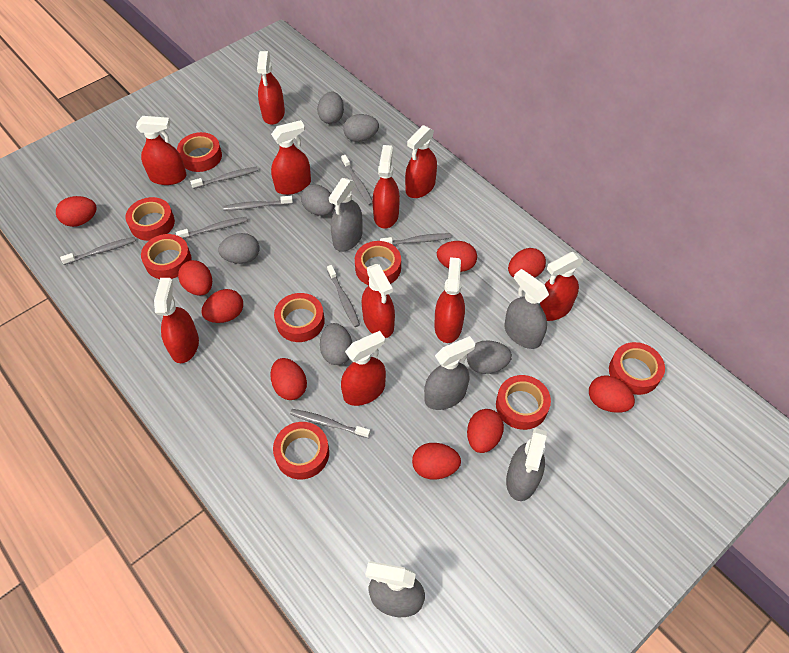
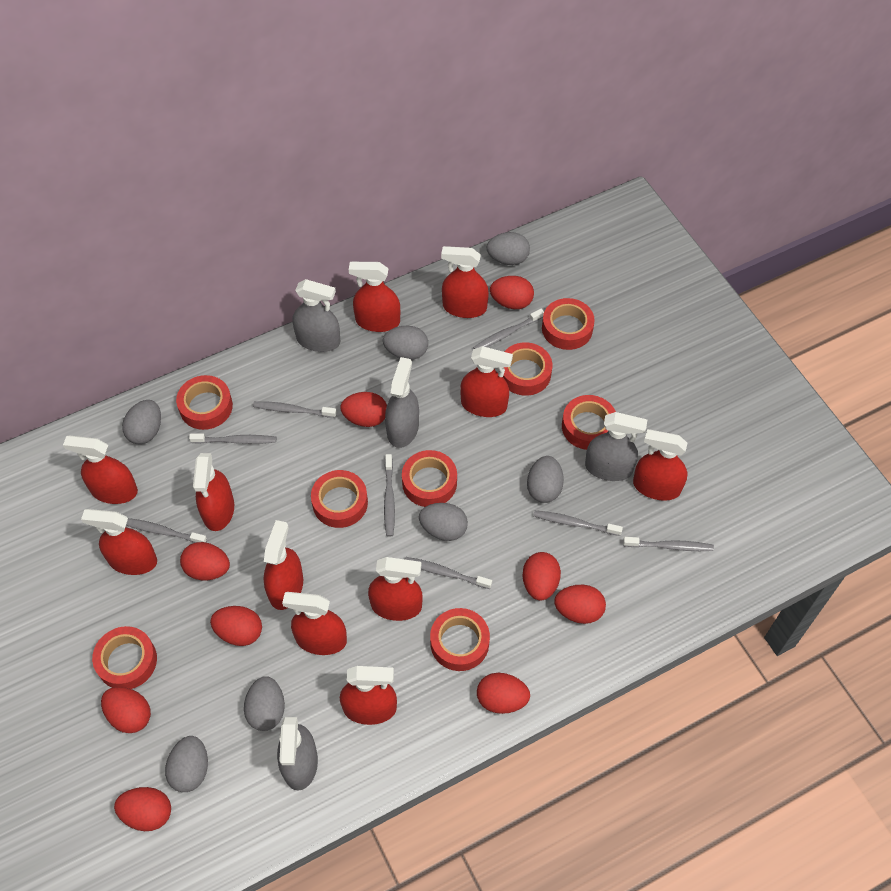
grey egg: [218,233,259,264] [301,184,335,216] [317,92,344,124] [320,323,353,365] [343,114,379,142] [467,340,512,374] = 6 -> [122,400,161,444] [165,736,208,792] [244,676,285,731] [383,325,428,360] [419,503,468,541] [487,232,530,265] [527,456,564,503] = 7
grey spray bottle: [329,178,363,252] [365,561,425,617] [424,336,475,410] [504,269,549,349] [506,428,547,501] = 5 -> [277,717,318,791] [293,279,340,352] [385,357,419,448] [585,412,647,481] = 4
red spray bottle: [136,116,187,185] [154,278,199,363] [257,51,285,125] [271,120,311,195] [341,331,386,406] [362,264,395,338] [372,145,400,229] [405,125,437,198] [434,257,465,343] [540,252,583,321] = 10 -> [63,436,138,504] [81,509,157,575] [193,453,234,531] [264,520,303,610] [282,592,347,655] [340,666,397,725] [349,262,400,332] [368,557,423,621] [441,246,489,318] [460,346,513,417] [633,429,687,501] = 11

